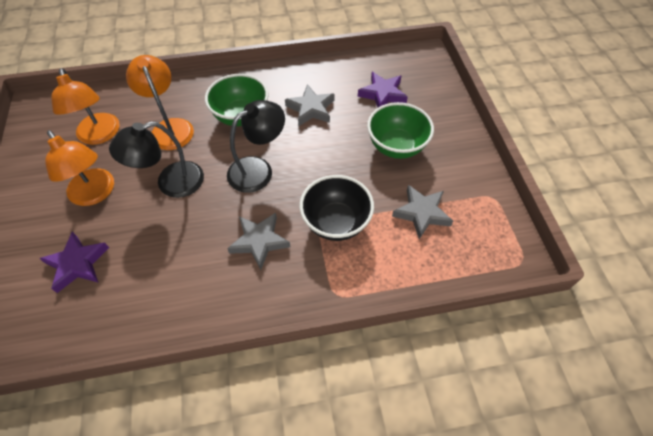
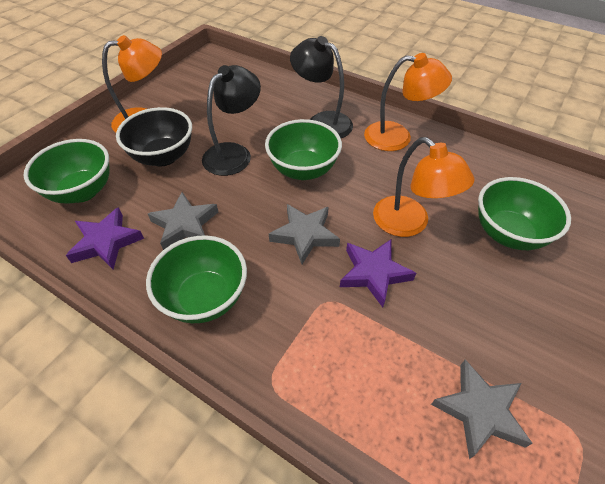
green bowl: [205,74,269,126] [367,102,434,159] = 2 -> [23,139,110,204] [146,235,247,323] [265,119,342,180] [478,177,571,250] = 4

